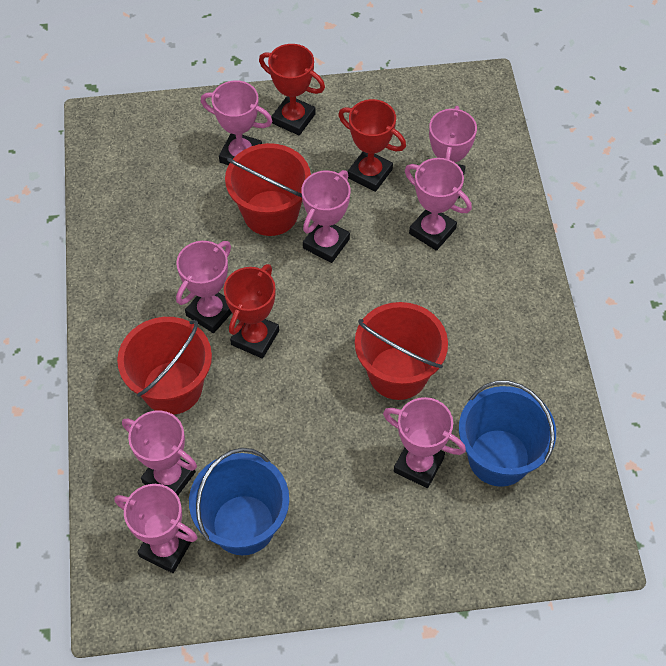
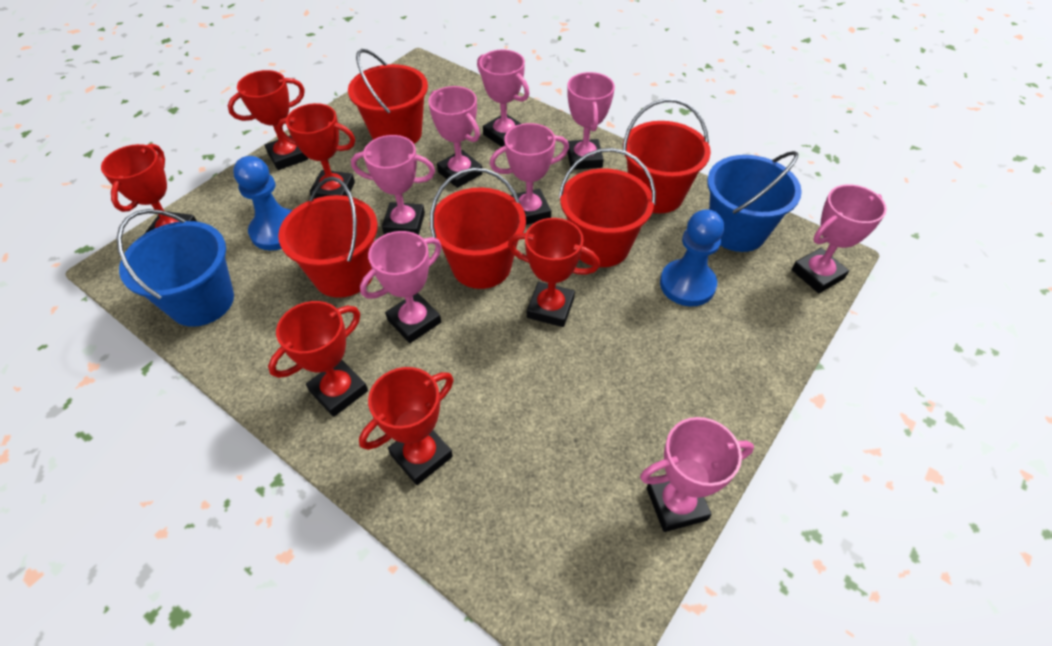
blue pawn: none = 0 -> [233,156,293,250] [660,209,724,306] = 2
red bucket: [117,317,212,415] [225,143,311,236] [355,302,448,400] = 3 -> [278,177,378,298] [348,49,428,144] [430,168,526,289] [559,148,656,267] [623,99,711,213] = 5
red trophy: [224,264,279,359] [259,44,325,136] [338,99,406,192] = 3 -> [101,144,197,234] [228,70,308,170] [268,301,368,417] [277,103,355,199] [359,367,453,485] [508,218,600,327] = 6

